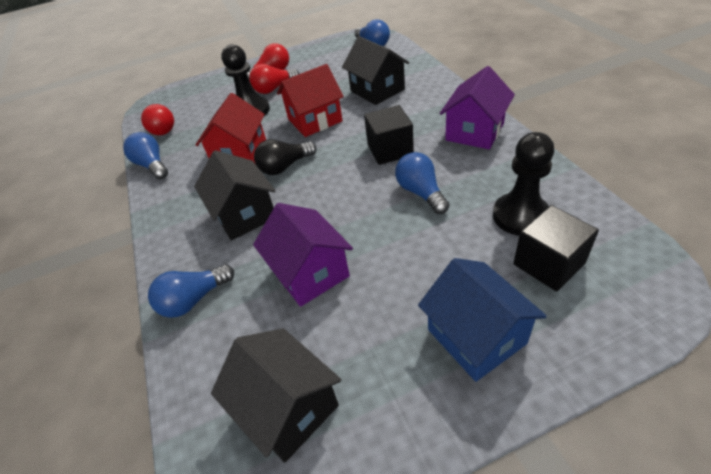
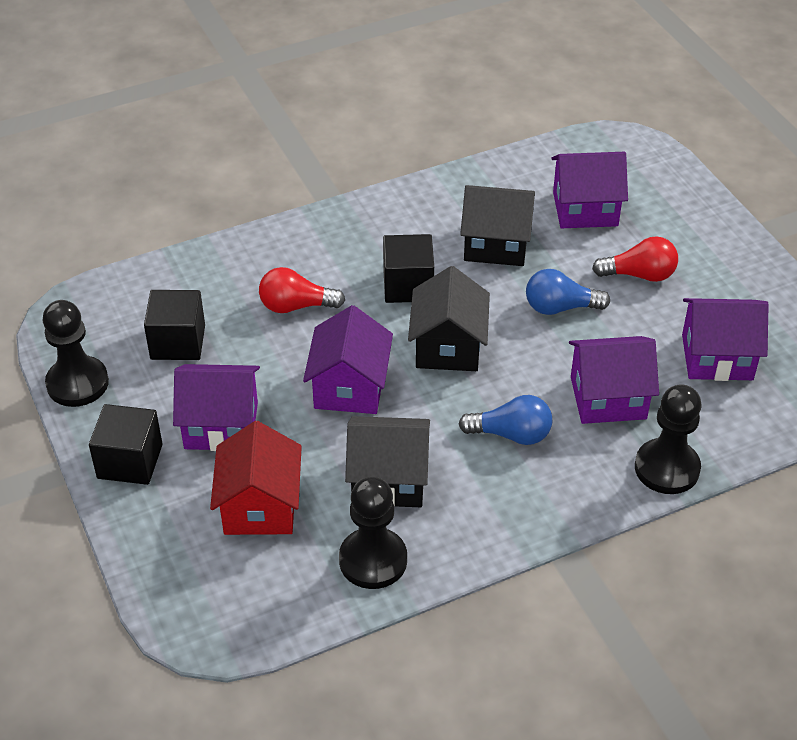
black cube: [364,105,414,165] [513,205,599,292] = 2 -> [89,404,163,485] [144,290,205,360] [383,234,434,303] = 3
black light bulb: [254,139,317,175] = 1 -> none = 0
black pawn: [221,44,270,116] [493,132,554,236] = 2 -> [42,300,109,407] [339,477,407,589] [635,384,702,494] = 3
blue house: [418,258,547,382] = 1 -> none = 0
blue light bulb: [123,132,168,179] [148,264,234,318] [354,19,390,46] [395,152,449,214] = 4 -> [459,395,552,445] [526,269,610,315] = 2
purple house: [253,203,353,307] [440,66,515,149] = 2 -> [173,364,260,451] [303,305,393,414] [551,152,628,228] [569,336,659,424] [682,298,769,381] = 5
red house: [196,93,266,163] [277,64,344,137] = 2 -> [210,421,302,535] = 1
red light bulb: [141,104,174,135] [246,43,289,79] [249,64,299,94] = 3 -> [259,267,345,313] [592,236,678,282] = 2

